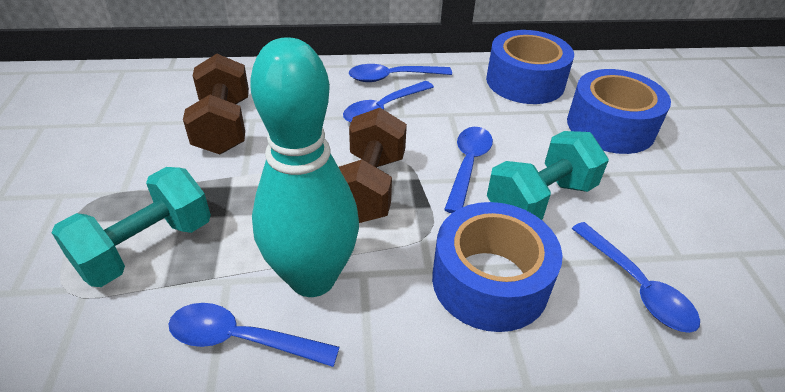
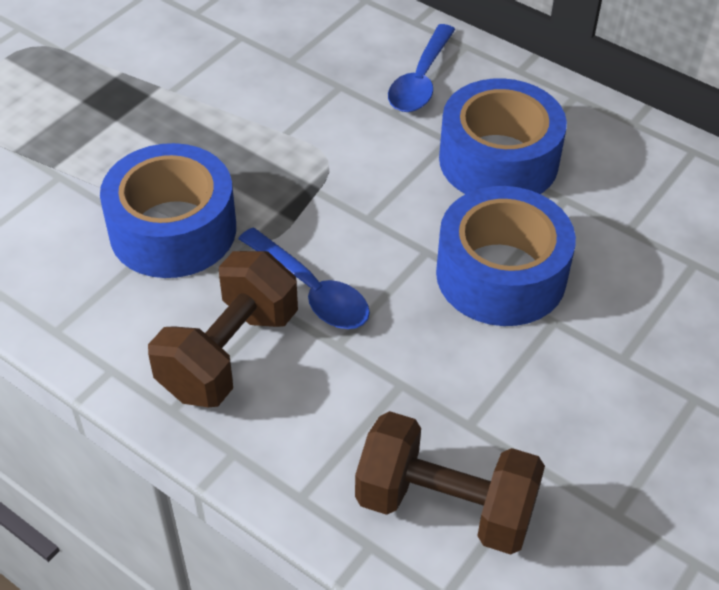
blue spoon: [168,303,340,367] [343,81,434,122] [349,64,452,82] [444,127,493,213] [571,222,700,333] = 5 -> [238,228,370,329] [388,24,455,112] = 2
turquoise bowling pin: [250,37,359,297] = 1 -> none = 0
turquoise dumbbell: [51,167,211,287] [487,131,609,220] = 2 -> none = 0

